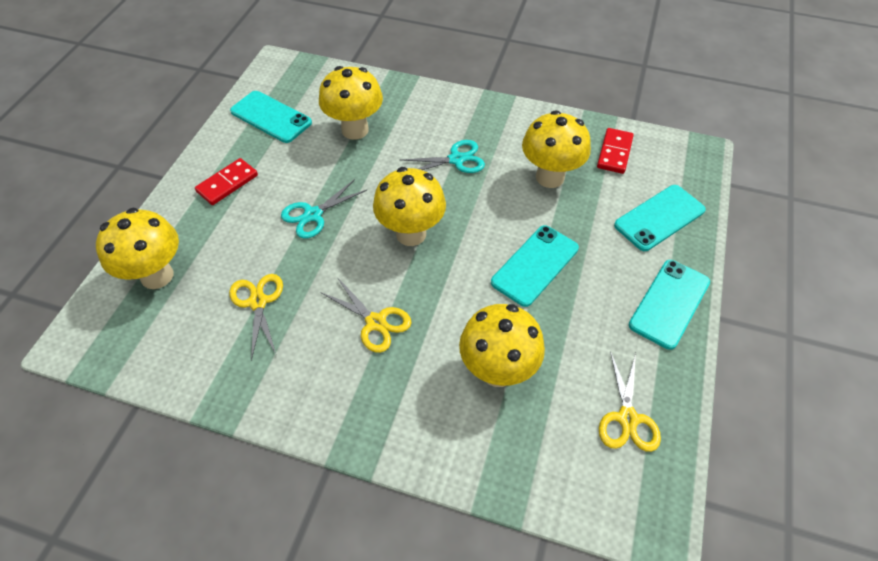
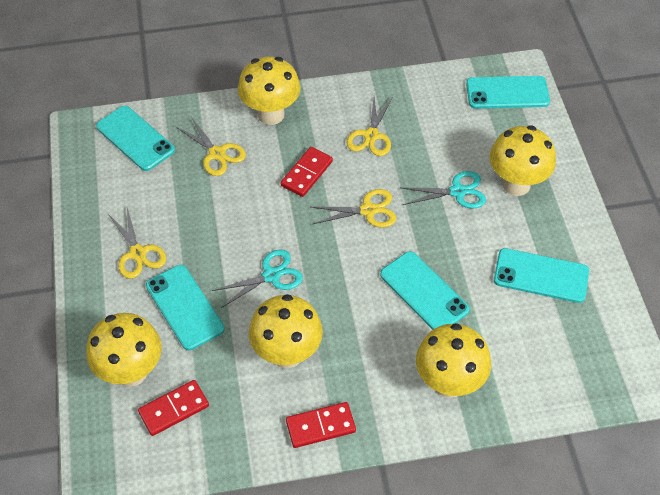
red domino: [195,158,258,205] [597,128,634,174] = 2 -> [138,380,209,436] [281,147,333,197] [286,402,356,448] = 3
turquoise phone: [230,91,312,143] [491,225,579,307] [614,185,706,251] [629,260,710,350] = 4 -> [96,106,175,171] [146,265,225,350] [380,251,470,330] [466,76,550,109] [494,248,589,303] = 5
yellow scissors: [229,274,283,361] [320,277,412,353] [599,351,661,452] = 3 -> [108,208,166,279] [175,117,246,176] [312,189,396,228] [347,96,393,156] = 4

